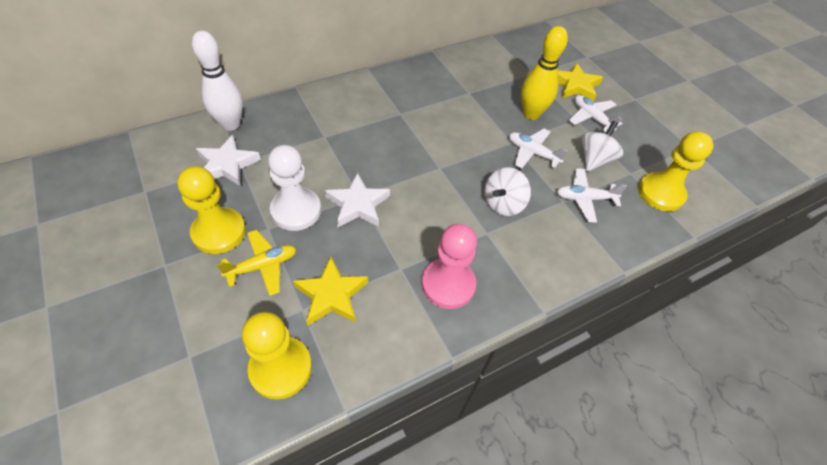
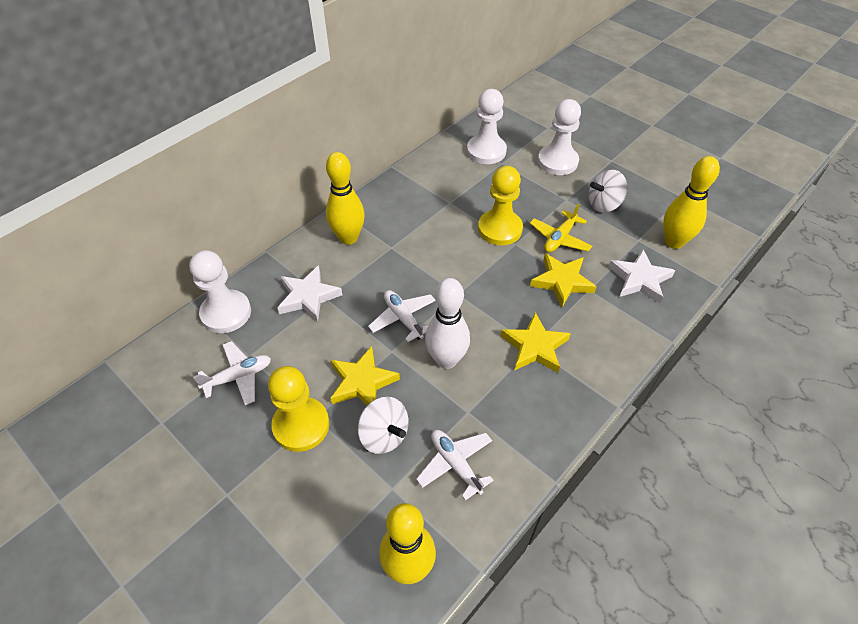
pink pawn: [422,224,477,309] = 1 -> none = 0
white pawn: [268,145,321,231] = 1 -> [189,250,251,333] [467,89,507,164] [538,99,581,175] = 3
yellow bowling pin: [521,26,568,120] = 1 -> [326,152,365,245] [379,503,436,584] [663,156,720,249] = 3
yellow pawn: [177,166,246,254] [242,312,312,400] [638,131,713,211] = 3 -> [268,366,329,452] [478,166,523,245] = 2
yellow star: [293,256,368,325] [558,63,603,102] = 2 -> [330,346,400,405] [501,312,571,373] [530,253,597,307] = 3

